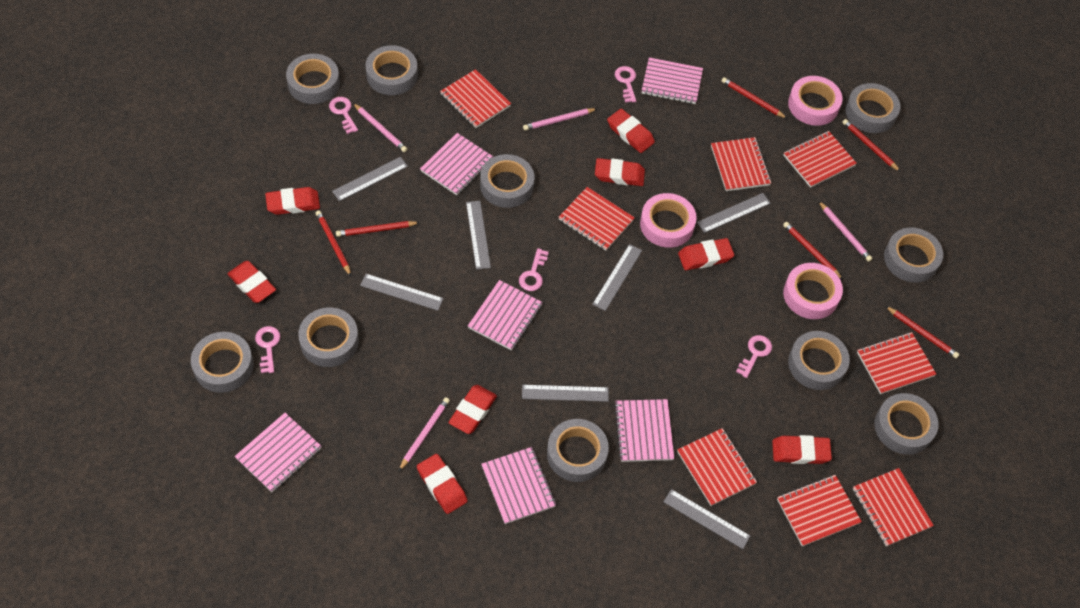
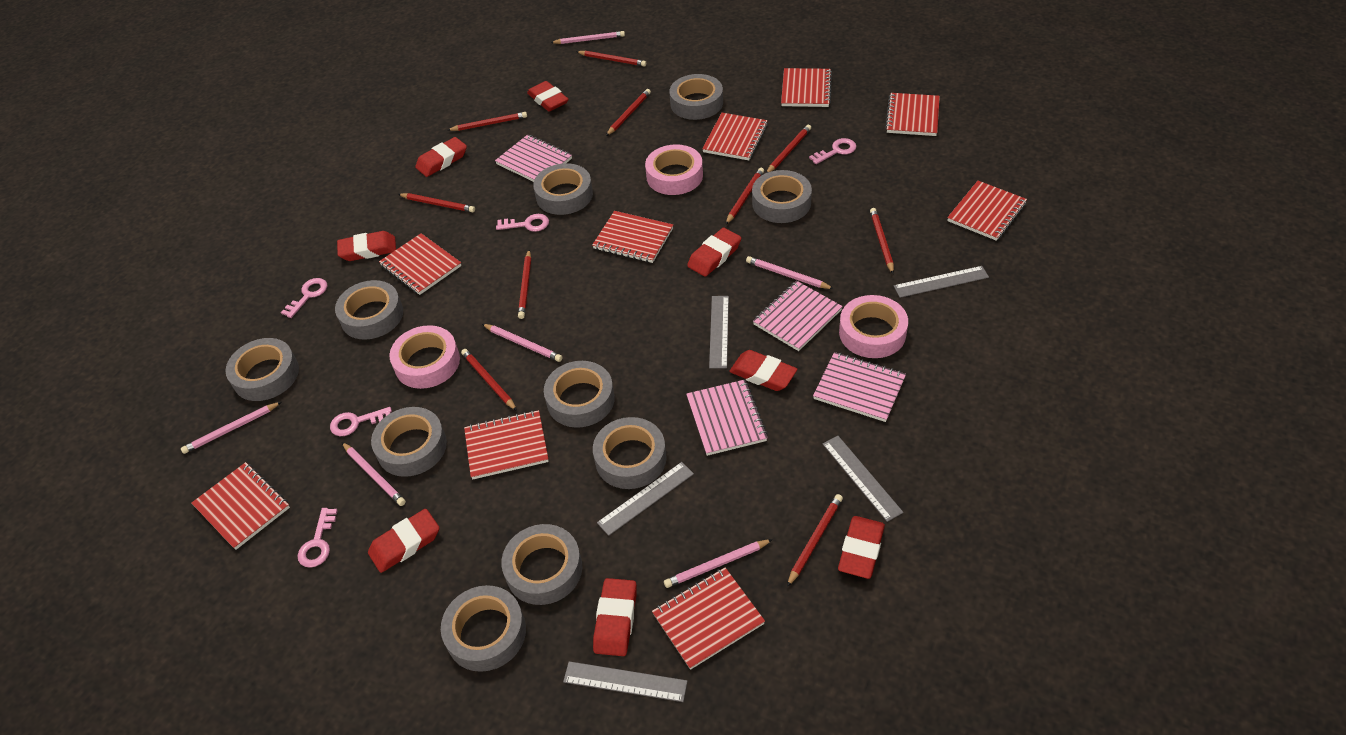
grey ruler: [332,157,408,201] [360,274,444,311] [466,201,491,270] [522,385,609,402] [592,244,642,311] [663,489,750,549] [697,193,771,233] = 7 -> [563,661,688,702] [597,462,694,536] [709,296,729,369] [823,436,903,522] [894,266,989,298] = 5
pink notebook: [235,413,322,492] [420,133,494,195] [468,280,543,351] [481,447,556,524] [614,399,674,462] [642,57,703,104] = 6 -> [495,135,572,182] [686,380,768,456] [753,281,843,351] [813,352,906,422] = 4
pink pencil: [353,103,407,152] [399,397,450,471] [523,108,598,131] [819,201,872,262] = 4 -> [181,402,281,454] [342,442,406,506] [482,324,562,362] [550,31,625,44] [664,539,773,588] [746,256,834,289] = 6
red notebook: [440,69,511,128] [558,187,635,251] [677,428,757,506] [711,137,771,191] [777,475,862,546] [783,131,857,188] [853,468,934,546] [857,332,936,394] = 8 -> [191,462,290,550] [379,233,461,295] [464,410,549,479] [592,211,673,263] [652,567,765,670] [702,113,768,160] [781,68,832,107] [885,93,940,136] [947,181,1027,241] = 9
red pencil: [315,211,351,276] [336,221,420,237] [722,77,788,119] [783,222,843,280] [842,119,901,172] [886,306,959,358] = 6 -> [398,193,475,212] [448,112,527,131] [461,349,517,411] [518,250,531,319] [576,51,646,67] [606,89,651,136] [726,168,764,224] [766,125,811,173] [787,494,843,587] [870,208,894,274] = 10

